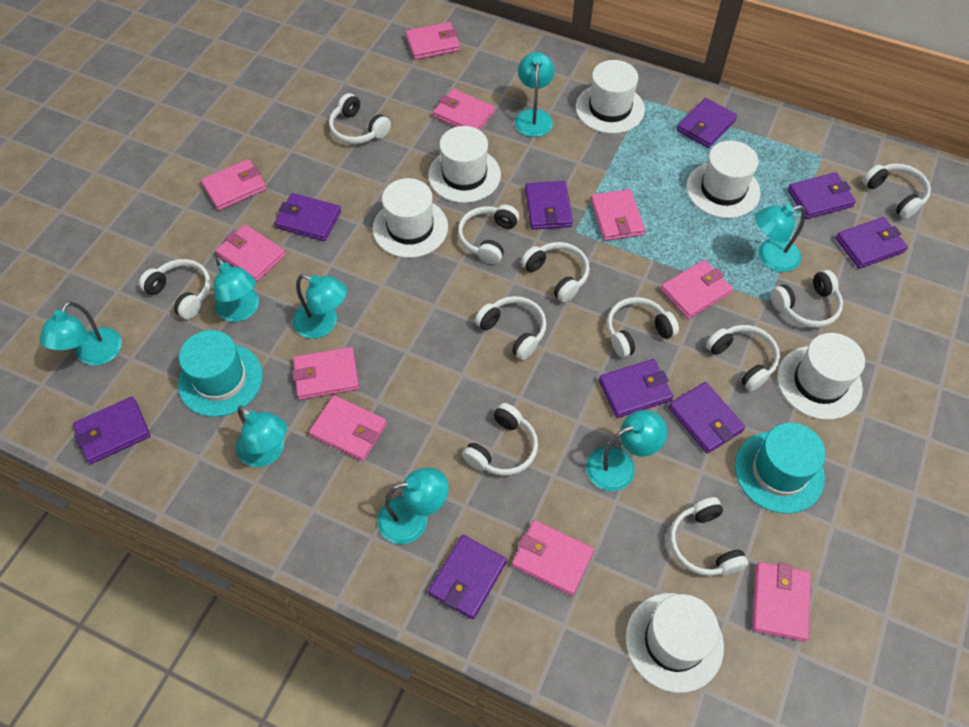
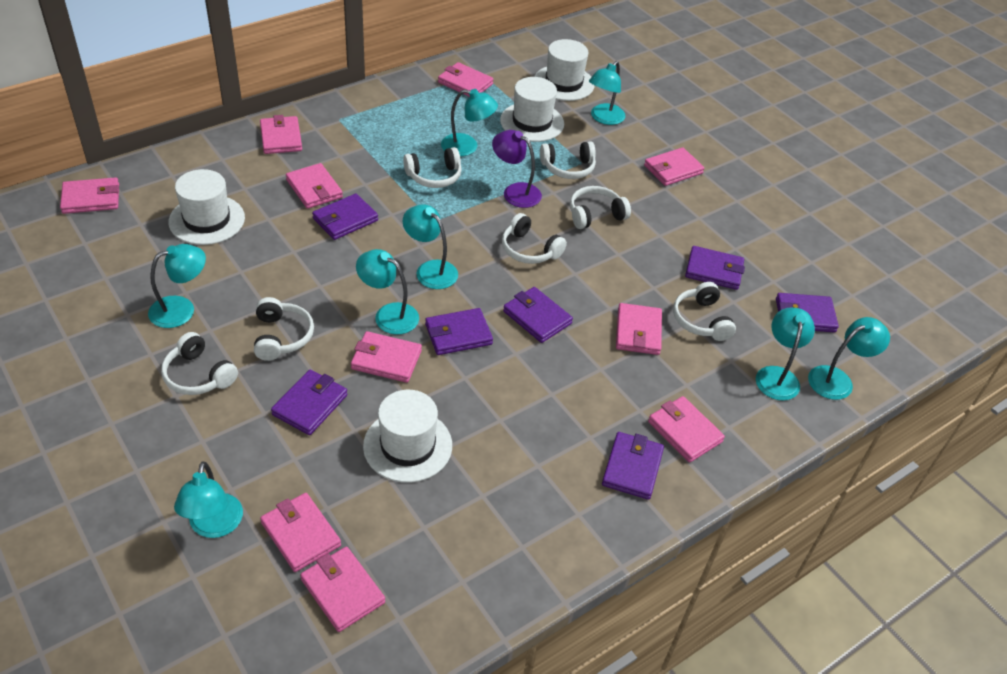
purple lamp: none = 0 -> [492,130,542,208] = 1
purple wallet: [73,397,150,464] [274,193,341,241] [428,535,507,619] [525,181,573,230] [599,359,673,418] [668,382,745,454] [677,98,737,148] [788,172,856,219] [836,217,908,269] = 9 -> [271,370,348,435] [312,194,378,240] [425,308,493,355] [503,287,573,343] [602,432,664,500] [685,246,745,290] [776,293,839,333] = 7
turquoise hat: [178,330,263,417] [735,423,826,514] = 2 -> none = 0
white hat: [373,178,448,258] [428,126,501,203] [576,60,645,134] [625,593,724,693] [686,141,761,218] [777,333,865,420] = 6 -> [169,169,245,245] [363,390,452,483] [500,77,564,142] [534,39,595,101] = 4
white headphones: [139,259,211,319] [329,93,391,144] [458,205,519,264] [462,403,538,476] [475,296,546,360] [521,242,590,303] [607,297,679,358] [670,497,748,576] [706,325,780,391] [770,270,843,328] [863,163,931,219] = 11 -> [161,332,238,395] [254,297,314,361] [403,147,462,188] [502,213,567,264] [540,142,596,179] [570,186,631,229] [673,282,736,341] = 7

